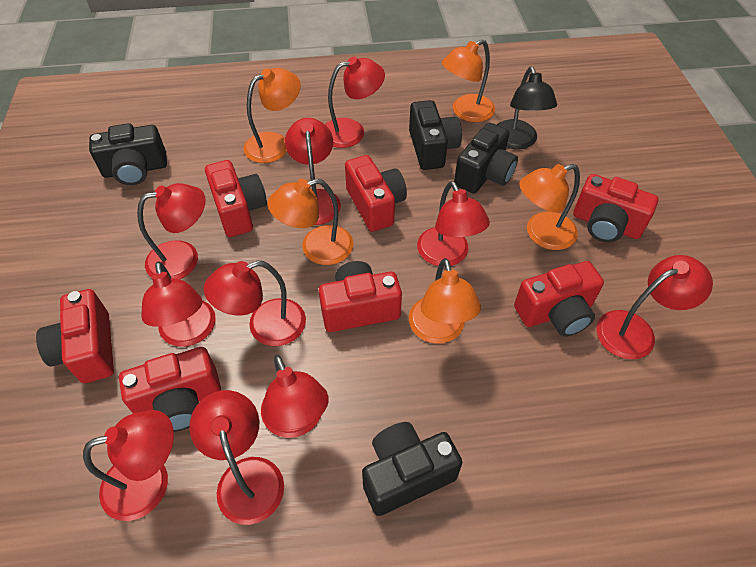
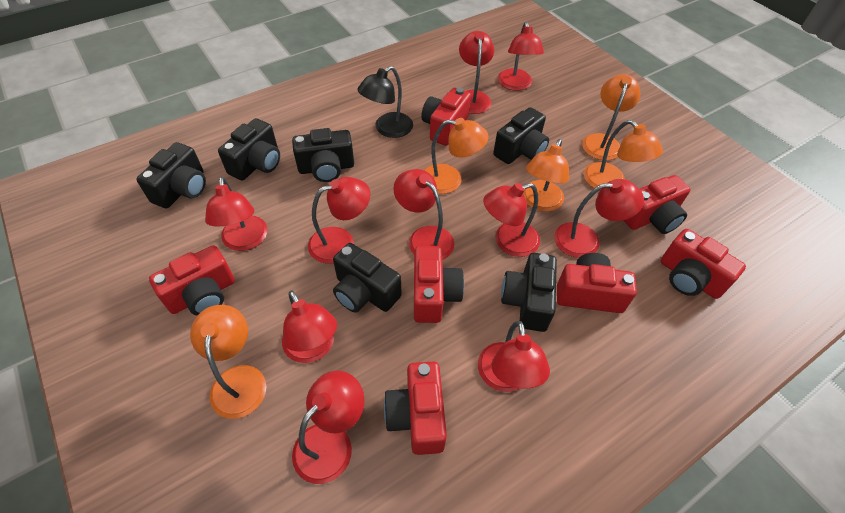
black camera: [89,123,167,185] [362,422,462,516] [409,100,462,170] [454,123,518,194] = 4 -> [136,142,206,208] [218,118,280,181] [292,128,354,182] [333,243,401,313] [493,107,549,164] [501,253,557,332] = 6

